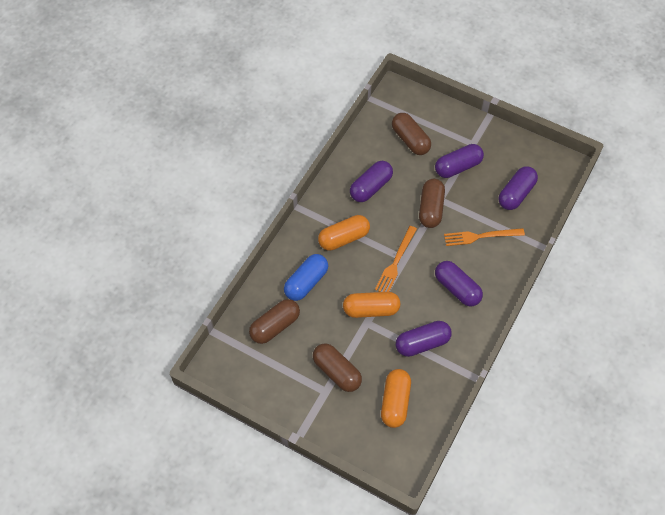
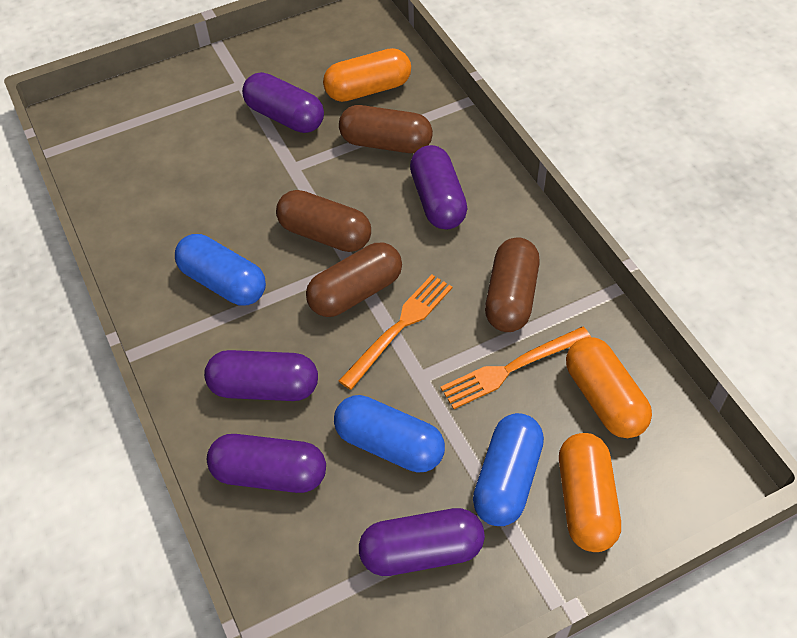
blue capsule: [284,254,328,301] = 1 -> [175,234,266,306] [334,395,445,472] [473,413,544,526] = 3

